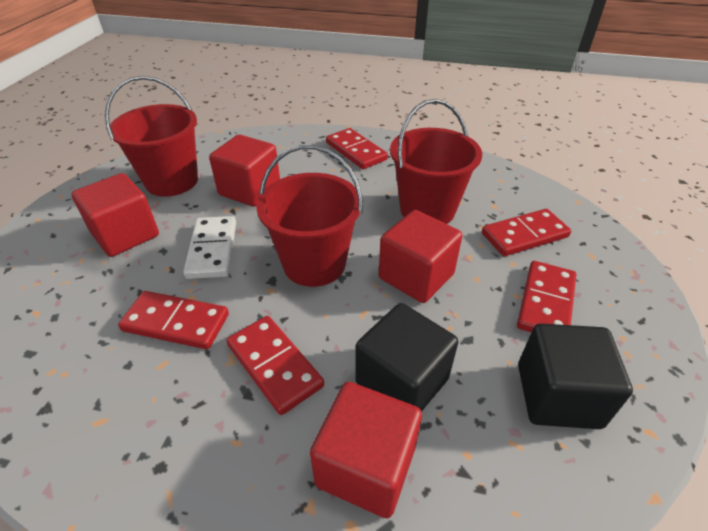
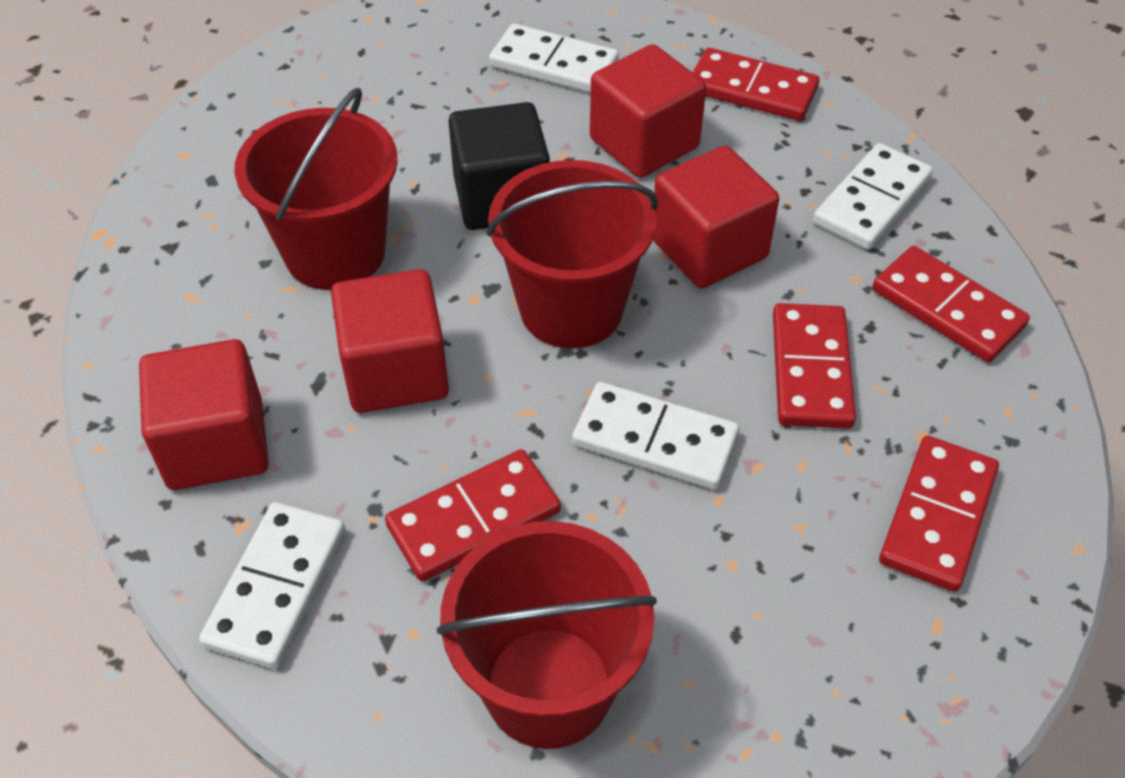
black cube: [355,303,458,412] [518,323,633,429] = 2 -> [448,102,550,230] = 1
white domino: [183,216,236,279] = 1 -> [199,502,346,669] [489,24,619,93] [572,382,739,490] [813,143,933,250] = 4

